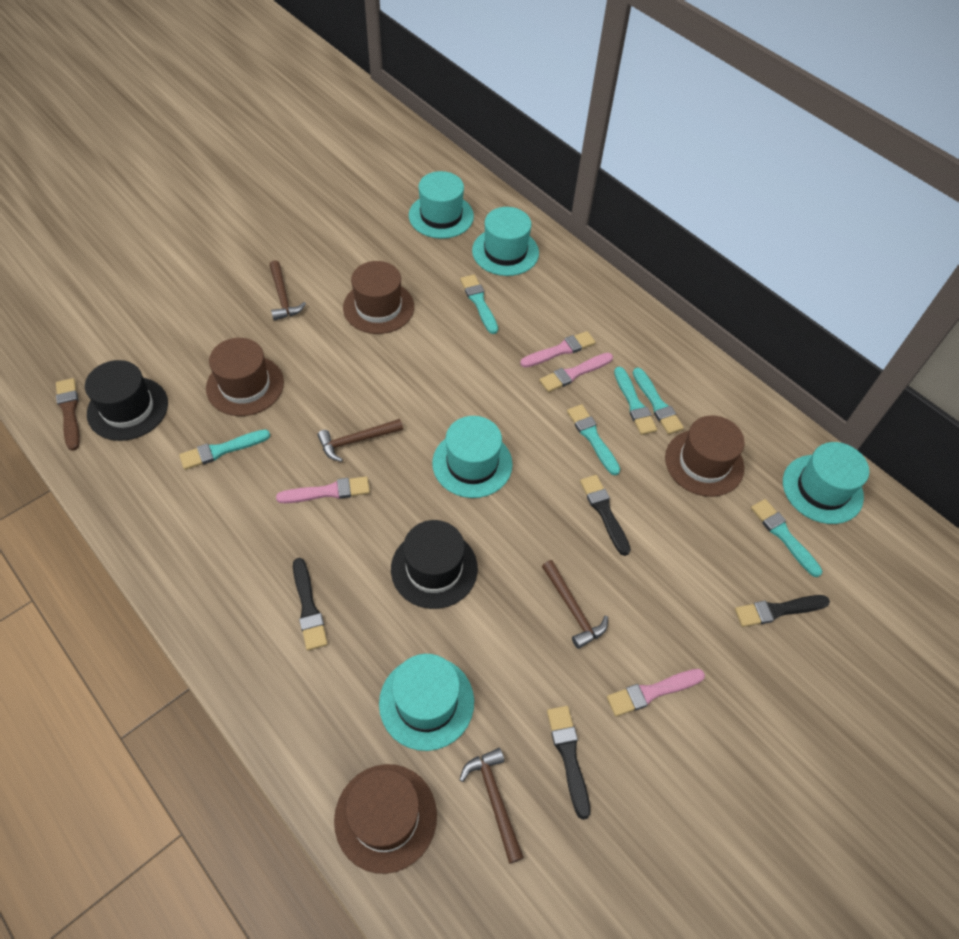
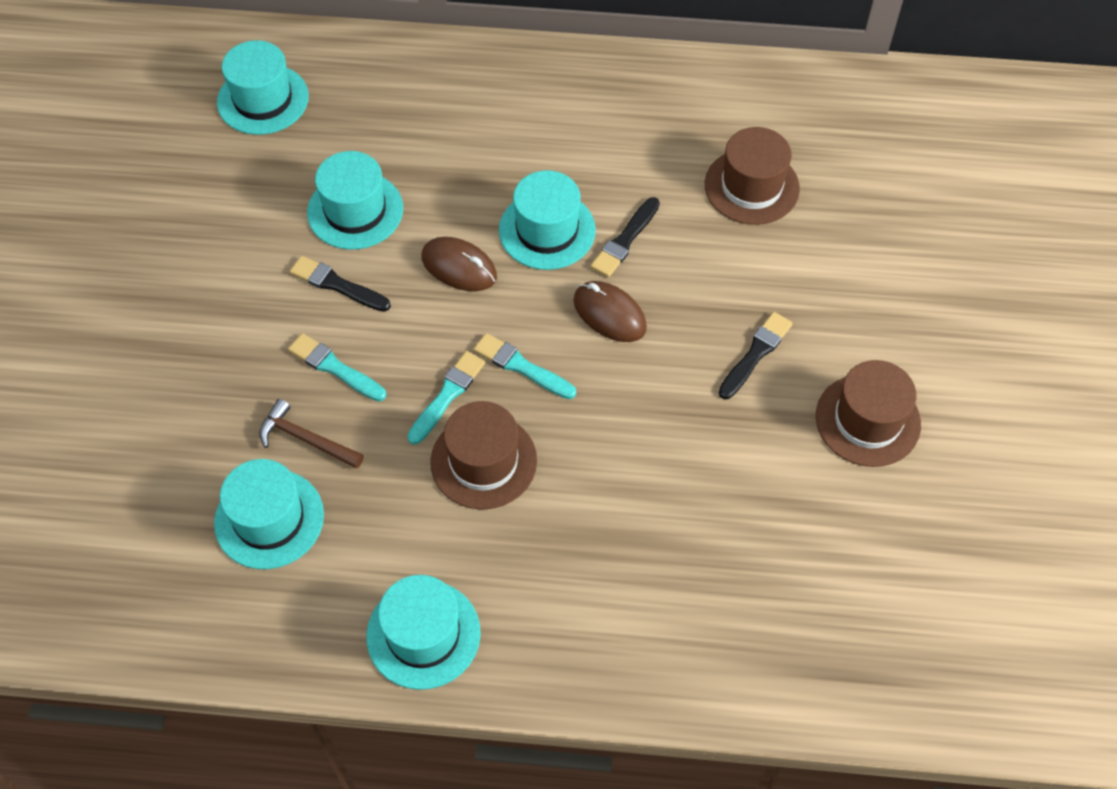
black brush: [293,558,328,650] [547,706,590,820] [580,475,631,556] [735,595,830,627] = 4 -> [290,256,391,312] [590,197,660,278] [719,312,793,399] = 3
black hat: [85,360,168,441] [391,520,478,609] = 2 -> none = 0
brown brush: [56,378,80,451] = 1 -> none = 0
brown hammer: [269,260,306,321] [318,419,403,462] [460,748,524,864] [542,560,608,649] = 4 -> [259,399,364,469] = 1
brown hat: [206,338,284,416] [334,764,437,874] [343,261,414,334] [665,415,745,497] = 4 -> [430,401,537,510] [705,127,800,225] [816,360,921,467] = 3
brown mouse: none = 0 -> [421,237,497,291] [574,281,647,342] = 2
pink brush: [276,476,370,503] [520,331,596,368] [539,353,613,392] [607,669,705,716] = 4 -> none = 0
turquoise brush: [179,429,270,470] [460,274,498,334] [567,404,620,475] [614,367,657,435] [633,367,684,434] [751,499,822,577] = 6 -> [288,333,386,402] [407,351,485,445] [473,333,576,399] = 3

